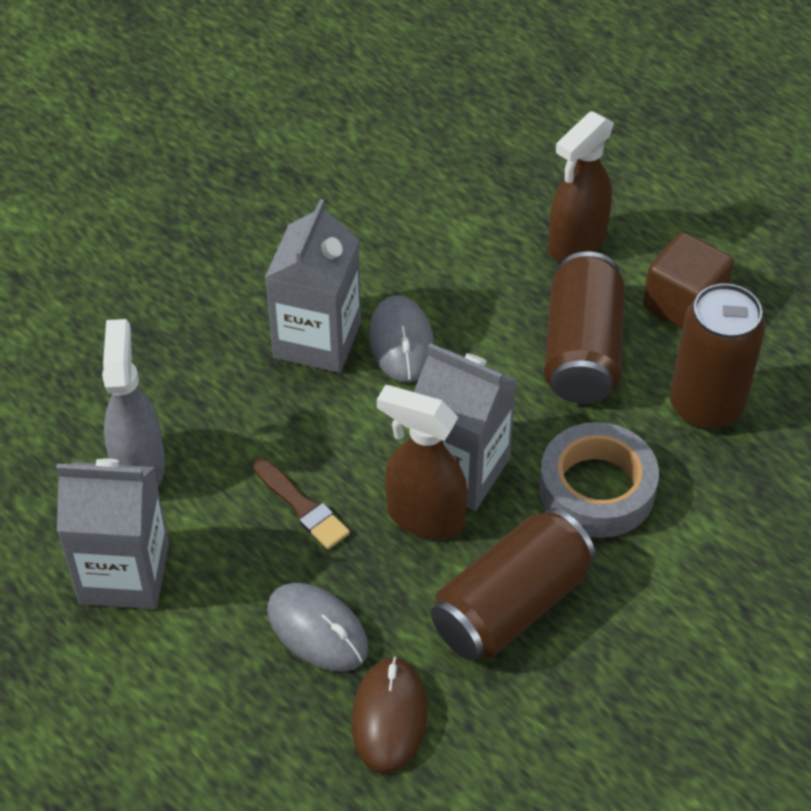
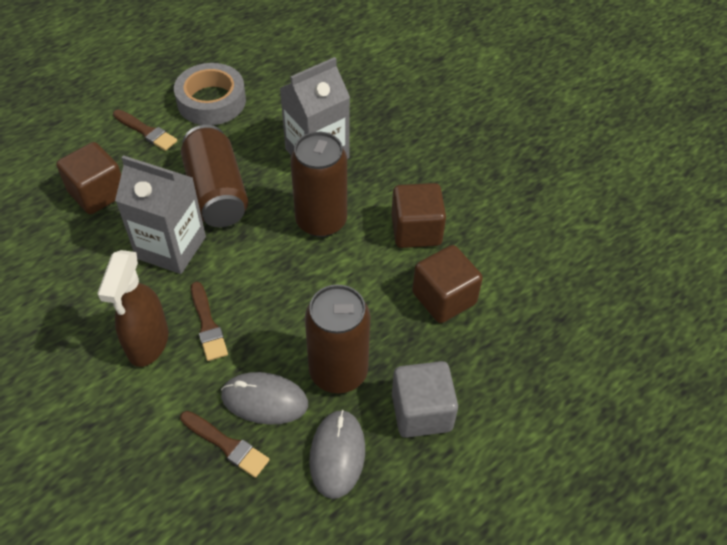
brown brush: [253,458,350,549] = 1 -> [113,110,177,151] [180,411,269,478] [191,282,228,361] = 3
brown cube: [643,232,734,329] = 1 -> [56,142,121,214] [391,183,446,248] [412,245,483,323] = 3
brown mouse: [351,656,427,774] = 1 -> none = 0
brown spray bottle: [377,385,468,539] [548,111,614,262] = 2 -> [97,250,169,367] = 1
grey carton: [56,459,169,609] [265,199,361,373] [414,343,517,511] = 3 -> [115,155,206,274] [280,57,350,159] = 2
grey cube: none = 0 -> [392,361,458,438] = 1
grey spray bottle: [102,319,165,486] = 1 -> none = 0

